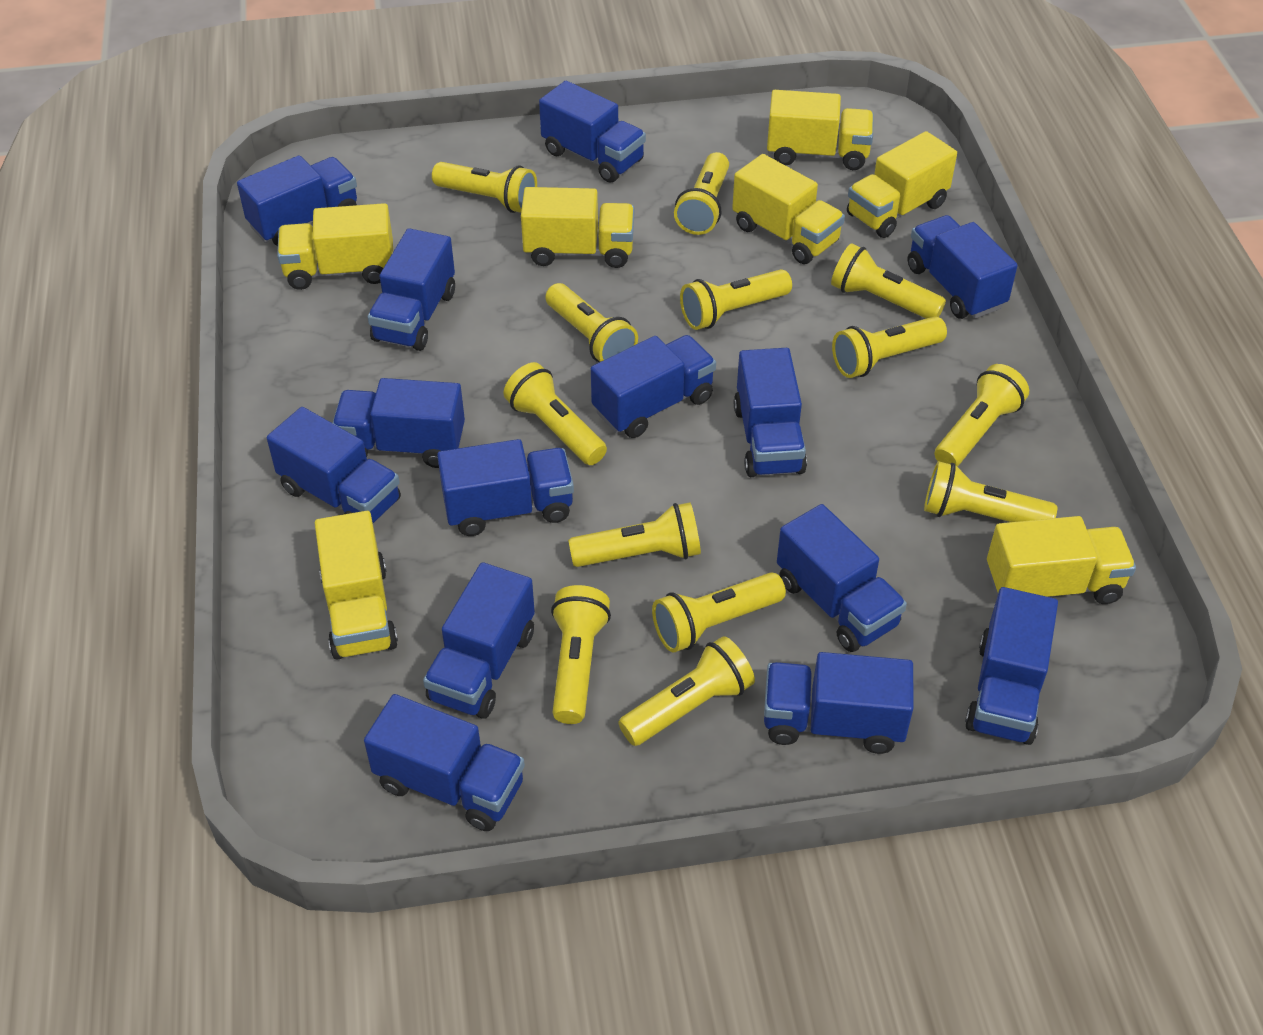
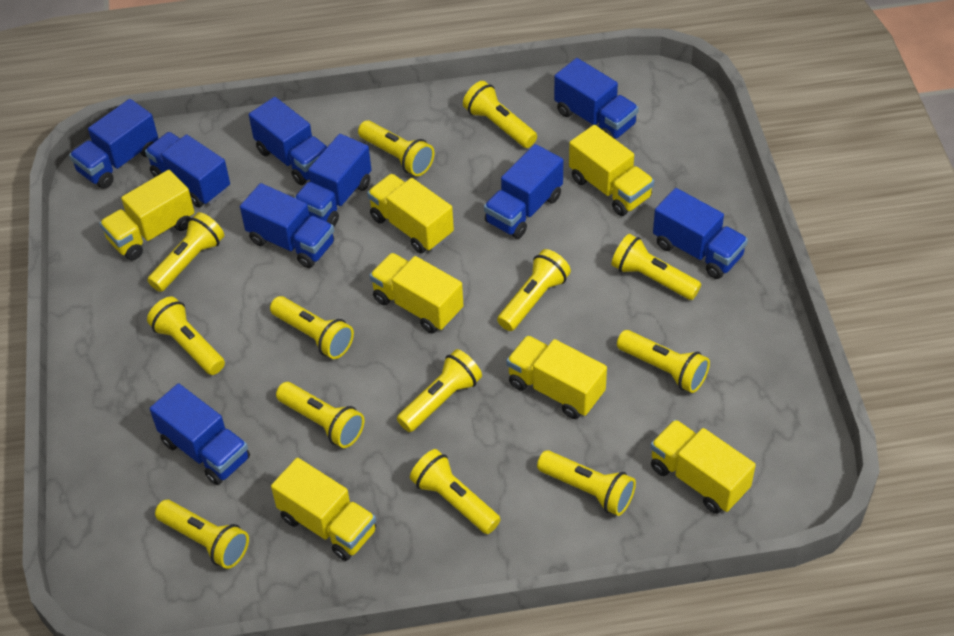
blue truck: [237,155,357,246] [267,407,401,523] [333,378,465,468] [364,694,525,831] [368,228,455,351] [423,562,535,719] [437,439,574,536] [539,81,646,183] [591,335,716,438] [734,348,807,477] [764,652,914,754] [777,504,907,652] [908,215,1018,319] [965,587,1058,745] = 14 -> [69,99,158,189] [145,132,230,208] [150,383,250,485] [240,183,334,268] [249,97,327,185] [295,134,371,226] [484,144,563,239] [554,58,639,139] [653,188,748,279] = 9

